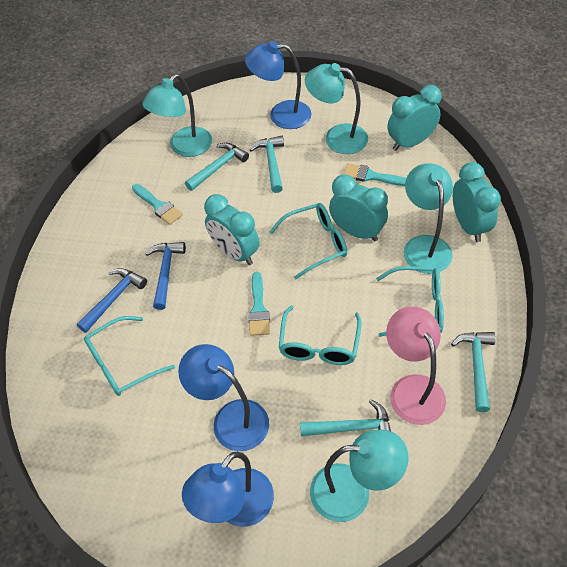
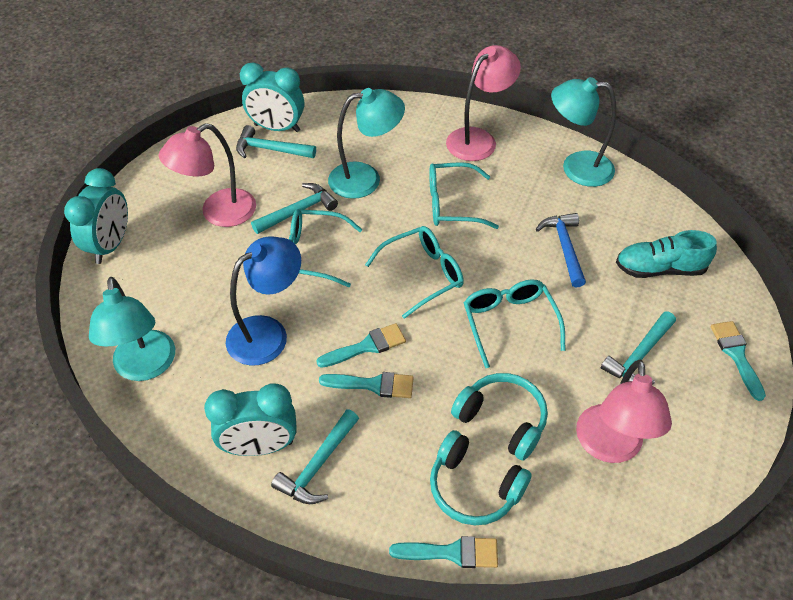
blue hammer: [77,268,147,333] [145,242,186,310] = 2 -> [536,213,586,288] = 1
blue lamp: [178,344,269,451] [182,452,274,527] [245,41,311,129] = 3 -> [226,236,301,366] = 1
pink lamp: [386,306,446,425] = 1 -> [159,123,256,227] [446,45,521,161] [576,360,672,463] = 3
turquoise brush: [132,184,183,225] [248,272,270,336] [343,163,406,186] = 3 -> [317,323,406,368] [319,372,414,398] [389,536,498,568] [711,321,766,401] = 4
turquoise clock: [204,194,260,265] [329,174,388,241] [388,85,441,151] [453,162,501,242] = 4 -> [64,168,128,264] [204,384,297,456] [240,62,304,132] = 3
turquoise headphones: none = 0 -> [430,430,532,525] [451,373,548,461] = 2
turquoise lamp: [143,74,212,157] [305,63,368,154] [310,430,408,522] [404,163,453,274] = 4 -> [89,277,175,381] [328,88,405,199] [551,77,617,187] = 3
turquoise shoe: none = 0 -> [616,230,717,278] = 1

